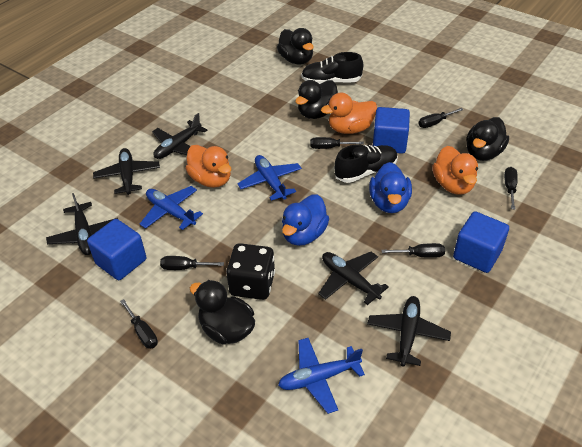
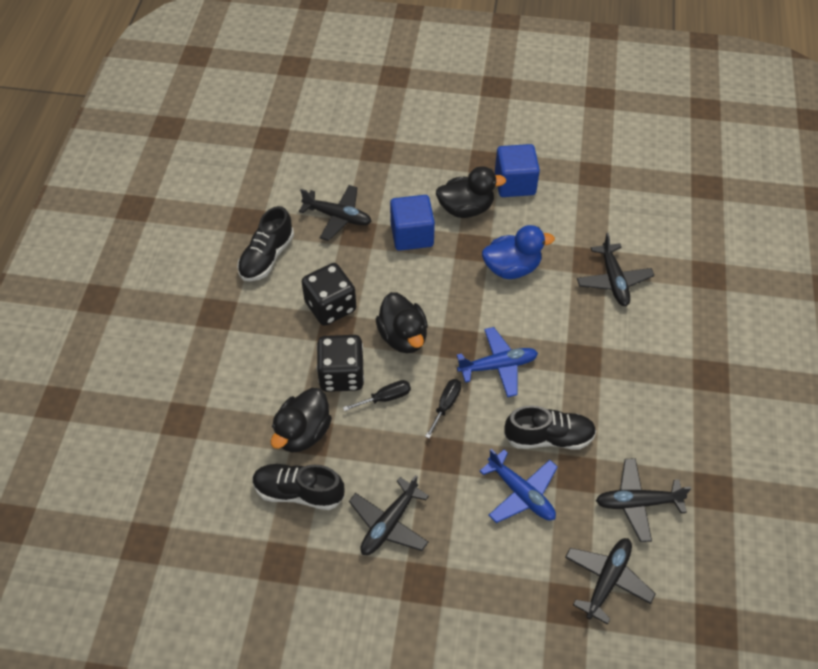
black dice: [226,243,275,300] = 1 -> [302,263,356,326] [317,335,364,392] = 2
black duck: [190,280,255,345] [277,28,314,64] [295,80,338,119] [466,117,509,161] = 4 -> [270,388,332,452] [376,292,428,353] [436,166,506,218] = 3
black screwdriver: [120,299,158,349] [160,256,224,270] [310,137,364,149] [381,243,445,258] [419,108,464,128] [504,167,518,210] = 6 -> [343,380,411,411] [425,379,461,439] = 2
black shoe: [301,52,363,84] [334,144,398,183] = 2 -> [237,206,294,281] [252,464,344,510] [504,405,596,450] = 3
blue cube: [87,219,146,280] [373,107,410,154] [453,211,509,273] = 3 -> [390,195,435,251] [495,144,540,197] = 2
blue duck: [282,194,329,246] [369,162,412,213] = 2 -> [482,225,555,279] = 1
blue plane: [140,186,203,230] [237,155,302,201] [278,338,365,414] = 3 -> [457,327,538,397] [480,449,558,523] = 2
orange duck: [185,145,231,188] [321,93,377,134] [432,146,478,195] = 3 -> none = 0

